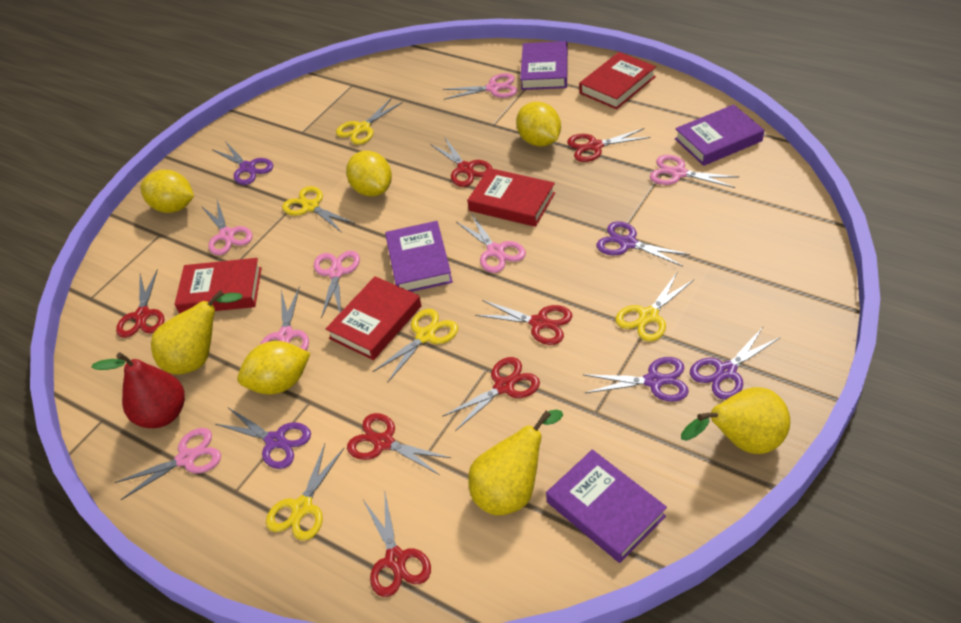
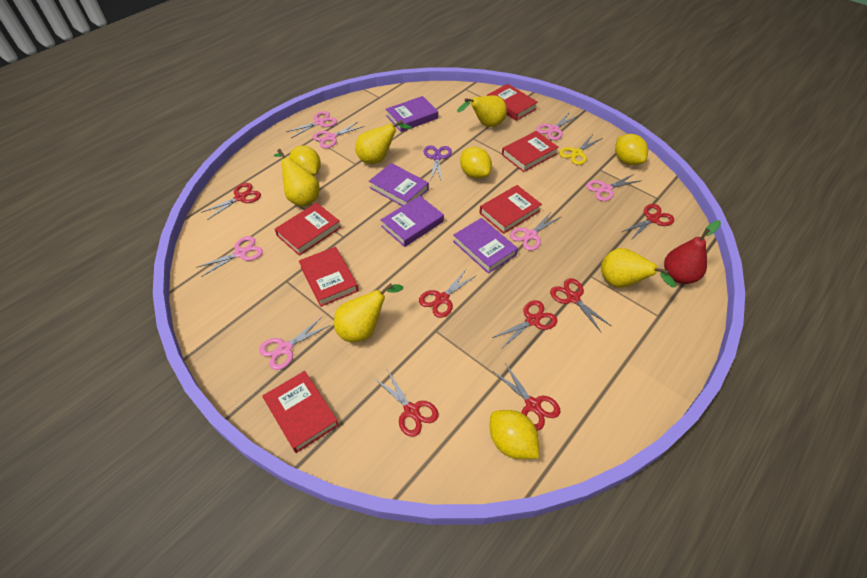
purple scissors: [212,141,273,185] [215,408,311,469] [583,357,689,402] [596,221,690,267] [690,327,781,400] = 5 -> [424,146,452,182] = 1
red book: [175,258,262,314] [326,276,422,360] [467,168,555,227] [579,52,656,109] = 4 -> [263,371,339,453] [275,203,341,256] [299,247,359,307] [479,185,542,234] [487,84,538,121] [502,131,559,172] = 6
yellow pear: [151,290,243,374] [468,410,563,516] [681,387,790,454] = 3 -> [274,149,319,207] [334,283,403,342] [355,120,412,164] [457,95,507,127] [601,248,676,288] = 5
yellow scissors: [266,444,344,541] [282,186,355,233] [336,98,403,145] [372,309,458,383] [615,273,694,342] = 5 -> [559,134,602,165] = 1

